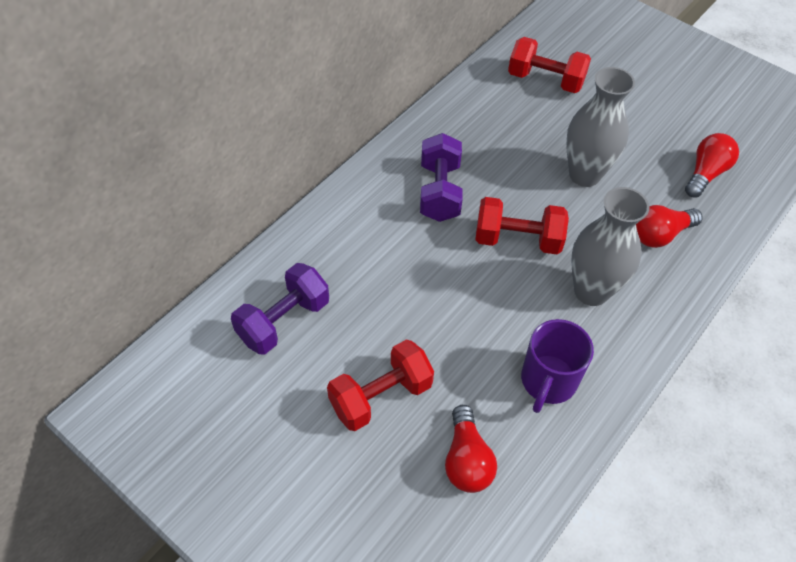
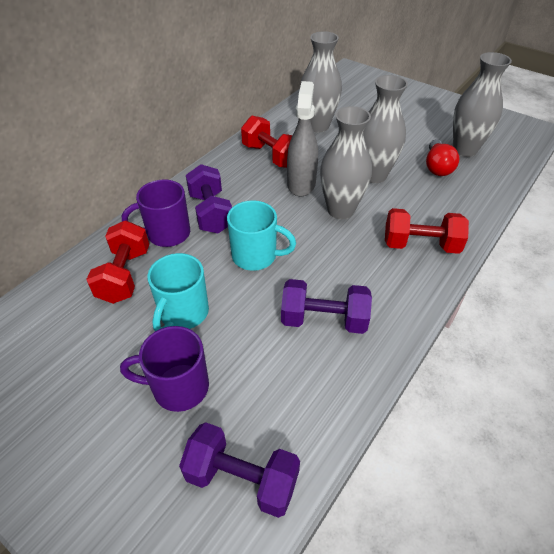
grey spray bottle: none = 0 -> [287,81,318,196] = 1
grey vase: [566,67,635,187] [571,187,649,306] = 2 -> [300,31,342,132] [320,106,372,219] [363,75,408,183] [453,52,512,157] = 4
purple dumbbell: [231,263,329,354] [420,133,463,222] = 2 -> [179,422,300,518] [186,164,232,233] [281,279,372,334] = 3
purple mug: [521,319,594,413] = 1 -> [120,326,209,412] [122,179,190,247] = 2
red light bulb: [445,405,497,493] [636,205,703,248] [685,133,739,198] = 3 -> [426,139,459,176] = 1
turquoise mug: none = 0 -> [147,253,209,331] [227,200,296,271] = 2

